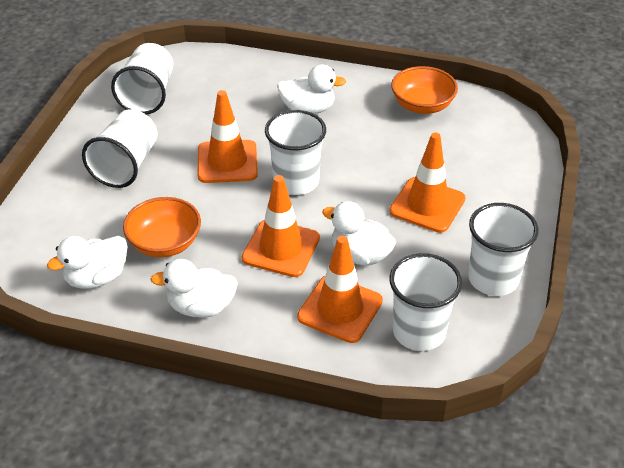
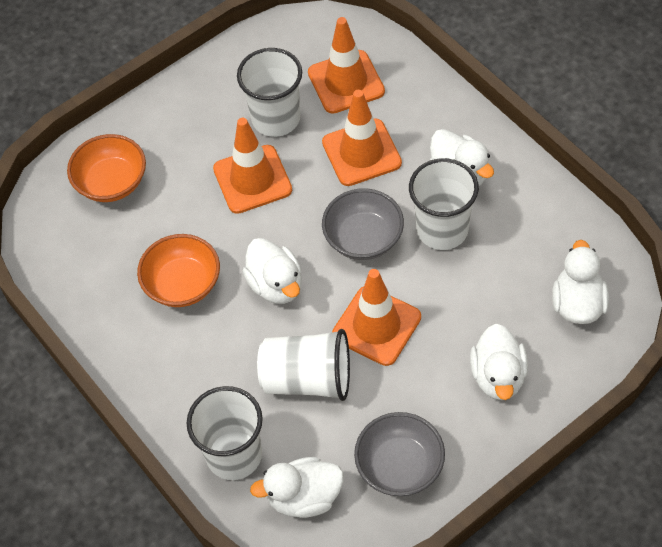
grey bowl: none = 0 -> [322,188,404,260] [354,412,445,496] = 2
white cup: [82,109,158,188] [111,43,173,114] [265,110,326,195] [389,253,462,351] [468,203,539,296] = 5 -> [187,386,263,480] [237,48,302,137] [257,329,350,401] [409,158,479,250] = 4
white duck: [47,236,128,289] [151,259,238,318] [277,64,346,114] [322,201,396,266] = 4 -> [242,238,302,304] [250,457,344,518] [429,129,494,186] [470,324,528,400] [552,240,609,324] = 5

